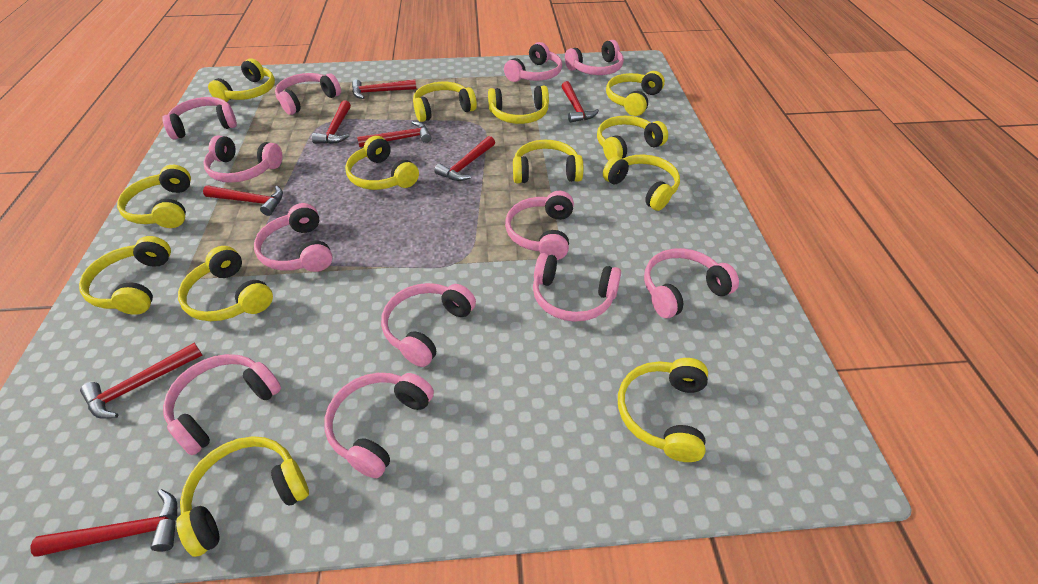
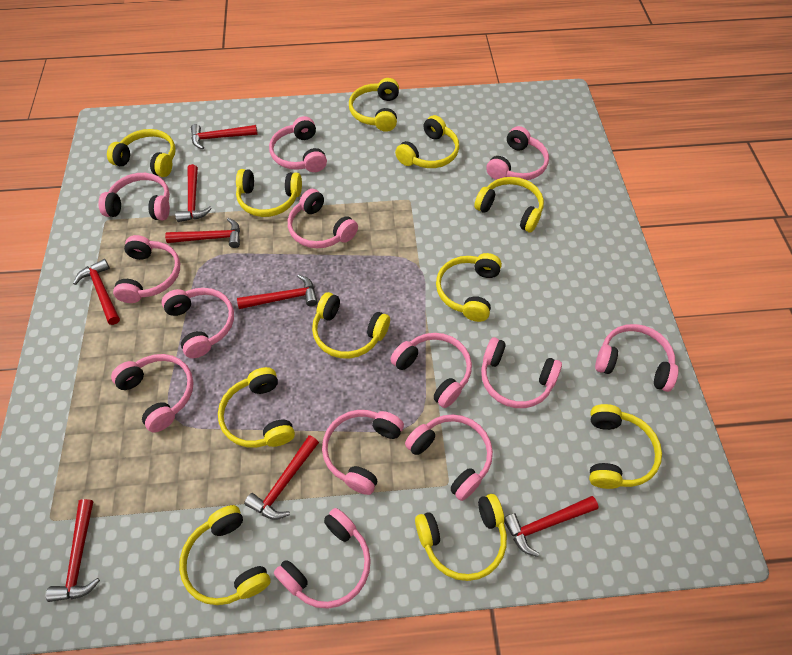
pink headphones: [162,97,237,140] [163,354,281,455] [203,135,282,183] [254,203,333,272] [275,73,341,115] [324,373,434,478] [381,283,476,367] [504,42,562,82] [505,191,574,260] [533,253,621,322] [565,40,624,75] [644,248,739,318] = 12 -> [98,173,170,220] [111,354,194,432] [113,235,180,303] [162,288,234,358] [269,116,327,172] [274,508,371,609] [288,189,358,248] [322,410,404,495] [390,333,472,408] [405,414,493,501] [481,337,562,408] [486,126,549,180] [595,324,678,392] = 13
yellow headphones: [79,236,171,315] [117,165,191,228] [176,436,309,557] [178,246,273,321] [208,58,275,102] [345,136,419,190] [413,82,477,122] [488,85,549,124] [513,140,583,183] [597,116,668,160] [603,154,680,211] [606,71,665,116] [618,358,708,462] = 13 -> [107,129,176,177] [179,505,271,605] [218,367,295,448] [236,169,302,217] [312,292,390,359] [349,78,399,132] [395,115,459,168] [415,494,507,581] [436,253,502,322] [474,177,544,232] [589,404,662,489] = 11

